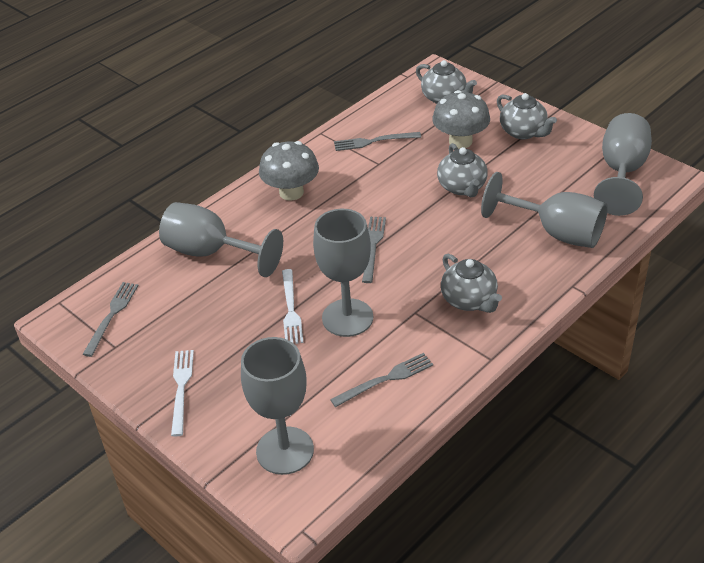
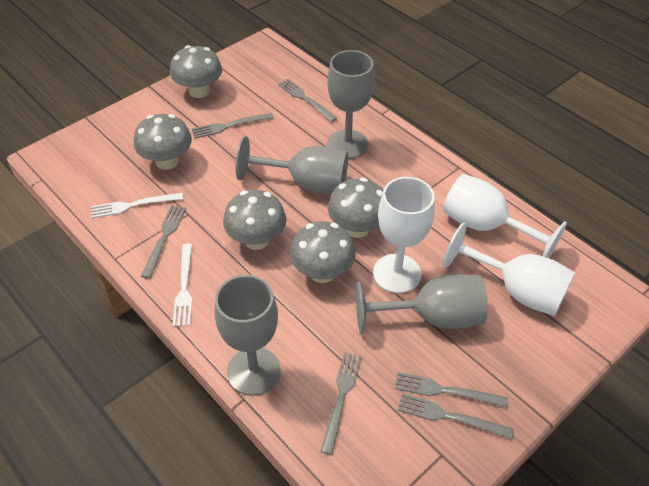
grey fork: [82,282,139,357] [330,353,433,407] [334,132,421,151] [362,217,386,283] = 4 -> [141,205,186,279] [192,113,274,138] [278,79,337,122] [320,352,362,455] [395,372,508,408] [398,393,513,439] = 6
grey goblet: [159,202,283,277] [241,337,314,475] [313,209,373,337] [481,172,608,248] [594,113,652,216] = 5 -> [215,275,281,396] [235,136,348,194] [327,50,375,159] [356,274,488,334] = 4
grey mushroom: [259,141,319,201] [432,90,490,149] = 2 -> [134,114,192,170] [170,45,222,98] [223,190,287,250] [290,221,356,283] [328,177,383,238] = 5
grey teapot: [416,60,477,104] [437,143,488,197] [441,254,502,313] [497,93,557,139] = 4 -> none = 0
white goblet: none = 0 -> [373,177,435,293] [443,174,567,258] [443,223,575,316] = 3

